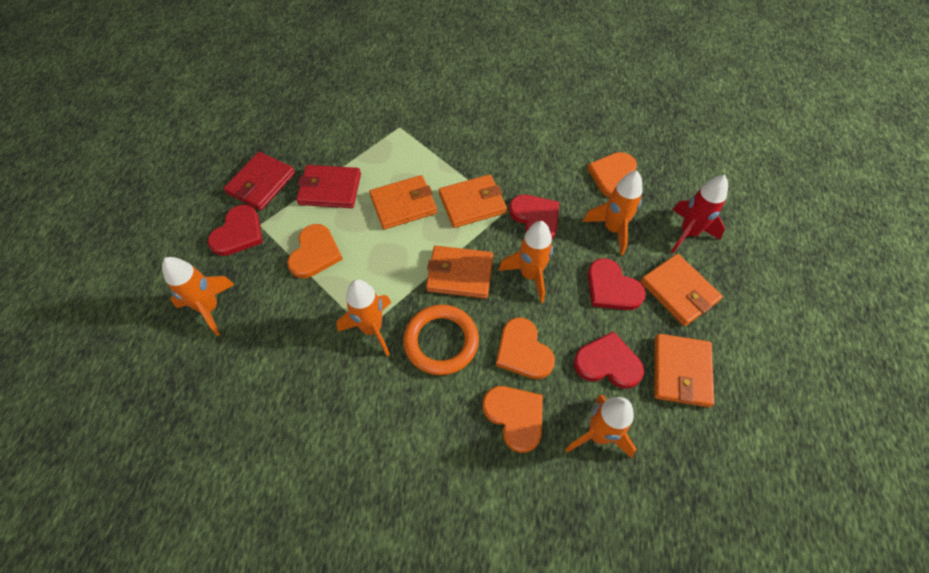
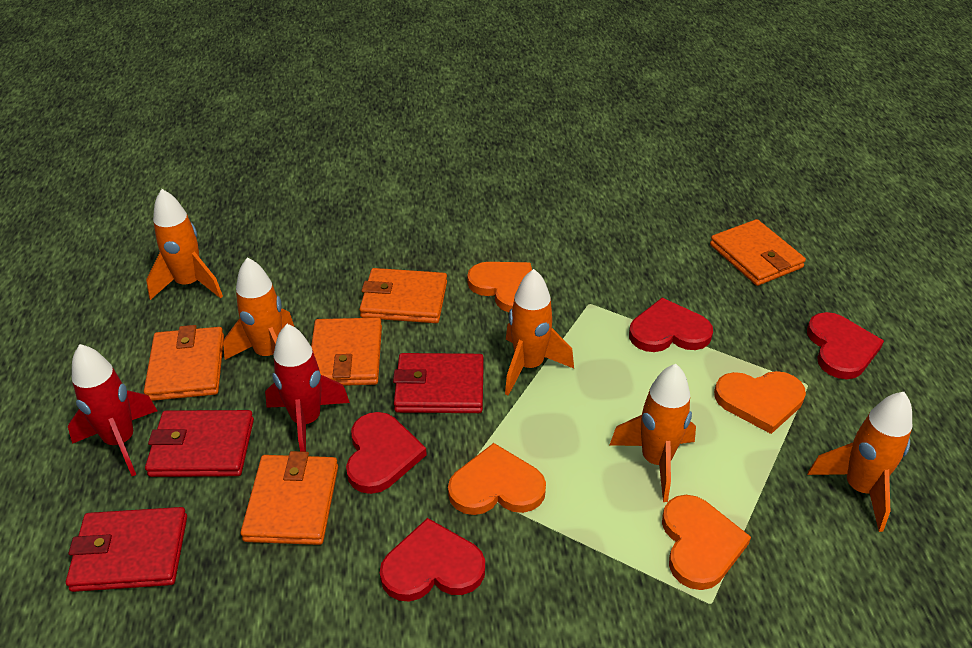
orange ring: [403,304,479,375] = 1 -> none = 0
red rocket: [671,175,728,253] = 1 -> [68,344,157,476] [265,324,350,452] = 2
red wallet: [224,152,295,210] [296,165,361,208] = 2 -> [66,507,187,592] [145,410,254,477] [393,353,484,413] = 3

